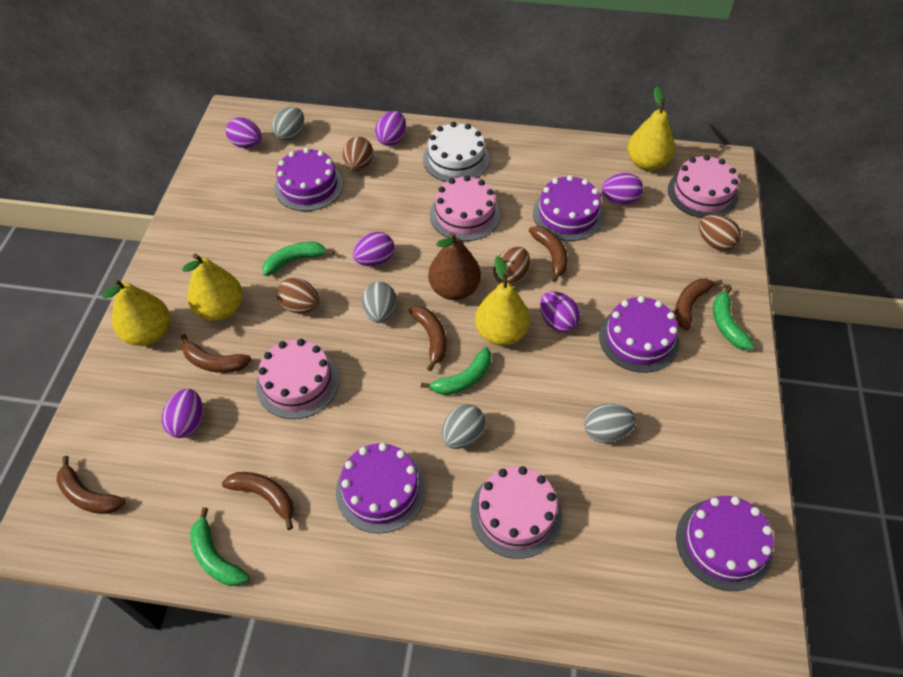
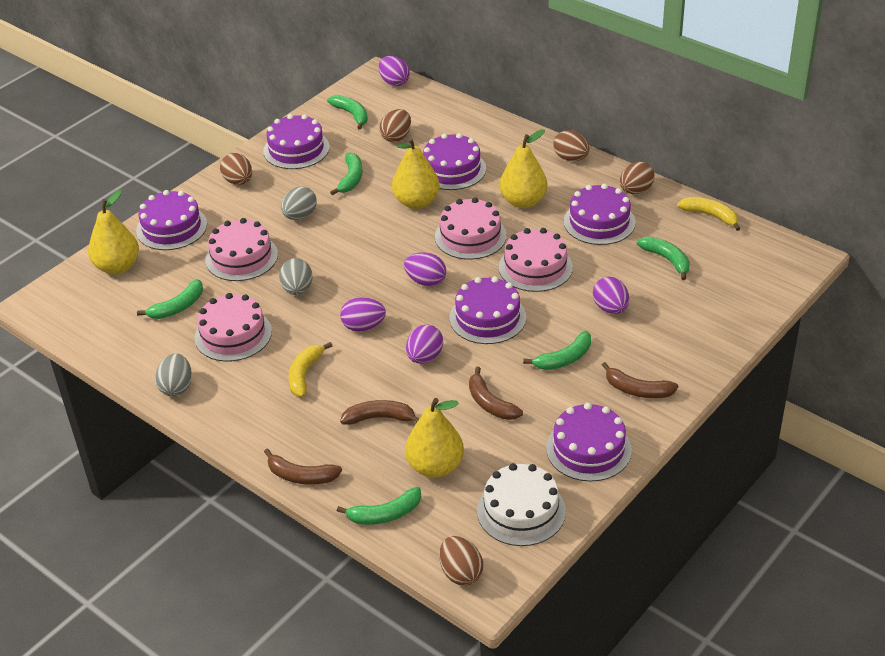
brown banana: [56,456,125,514] [181,334,252,373] [222,472,294,530] [409,306,446,371] [529,226,568,282] [675,279,723,330] = 6 -> [264,448,342,485] [340,400,419,425] [469,367,523,420] [602,362,678,398] = 4
brown egg: [276,278,319,313] [343,136,373,171] [493,247,530,286] [699,214,741,251] = 4 -> [220,153,252,185] [380,109,411,142] [439,536,483,586] [553,130,589,161] [620,161,655,194] = 5
brown pear: [428,232,481,300] = 1 -> none = 0
green banana: [190,507,249,586] [262,242,334,276] [421,347,491,395] [713,286,755,350] = 4 -> [137,279,203,319] [327,95,368,130] [330,152,363,195] [337,487,421,525] [523,331,591,370] [637,236,690,280] = 6
grey egg: [271,107,304,141] [362,282,396,323] [442,404,486,449] [584,404,636,443] = 4 -> [155,353,192,397] [279,258,312,295] [281,186,317,220] = 3
purple cake: [274,148,343,211] [336,443,426,534] [533,175,604,241] [599,296,679,373] [676,496,774,591] = 5 -> [136,190,207,250] [263,114,330,169] [423,133,486,190] [450,276,526,344] [546,403,632,482] [564,184,636,245] = 6
purple egg: [162,389,203,438] [226,117,262,148] [353,232,394,266] [375,111,406,146] [540,291,581,332] [602,173,643,204] = 6 -> [340,297,386,331] [379,56,410,86] [404,252,446,287] [406,325,443,364] [593,277,629,314] = 5
yellow banana: none = 0 -> [289,342,333,397] [677,197,741,231] = 2

